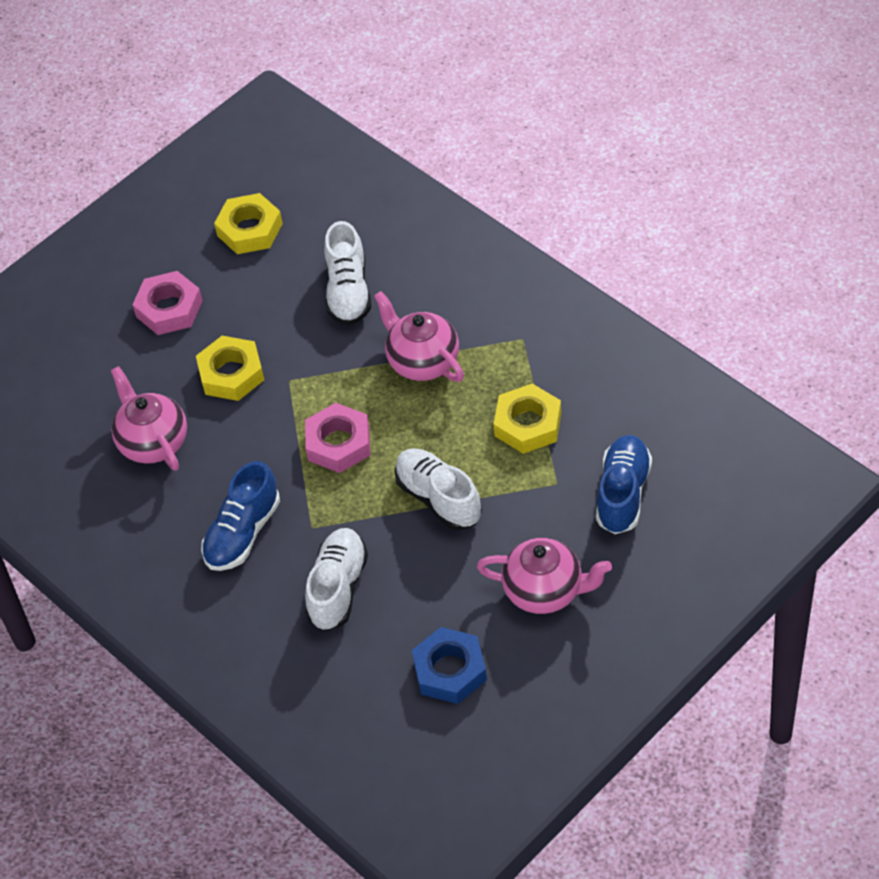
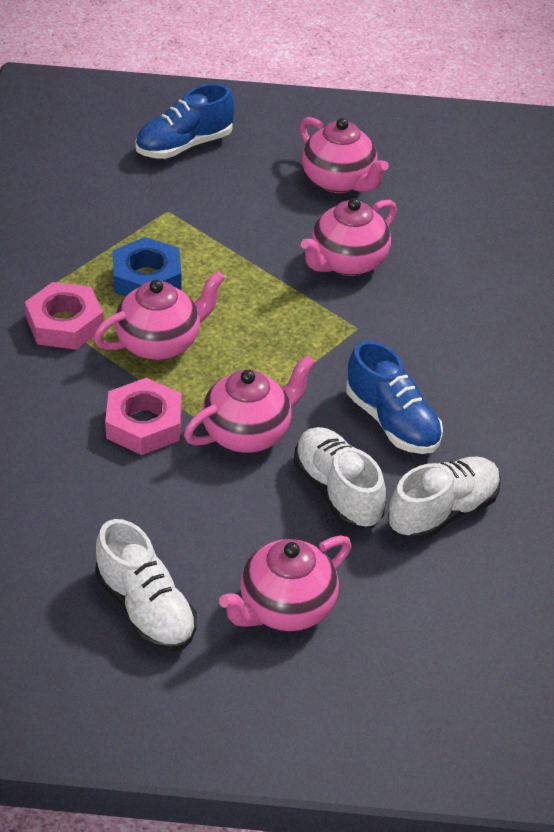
pink teapot: [111,366,187,471] [374,291,464,382] [477,538,612,614] = 3 -> [94,271,225,360] [184,355,315,453] [219,535,352,631] [299,117,389,193] [301,198,397,276] = 5
yellow nut: [196,336,264,401] [214,193,283,254] [494,383,562,454] = 3 -> none = 0

